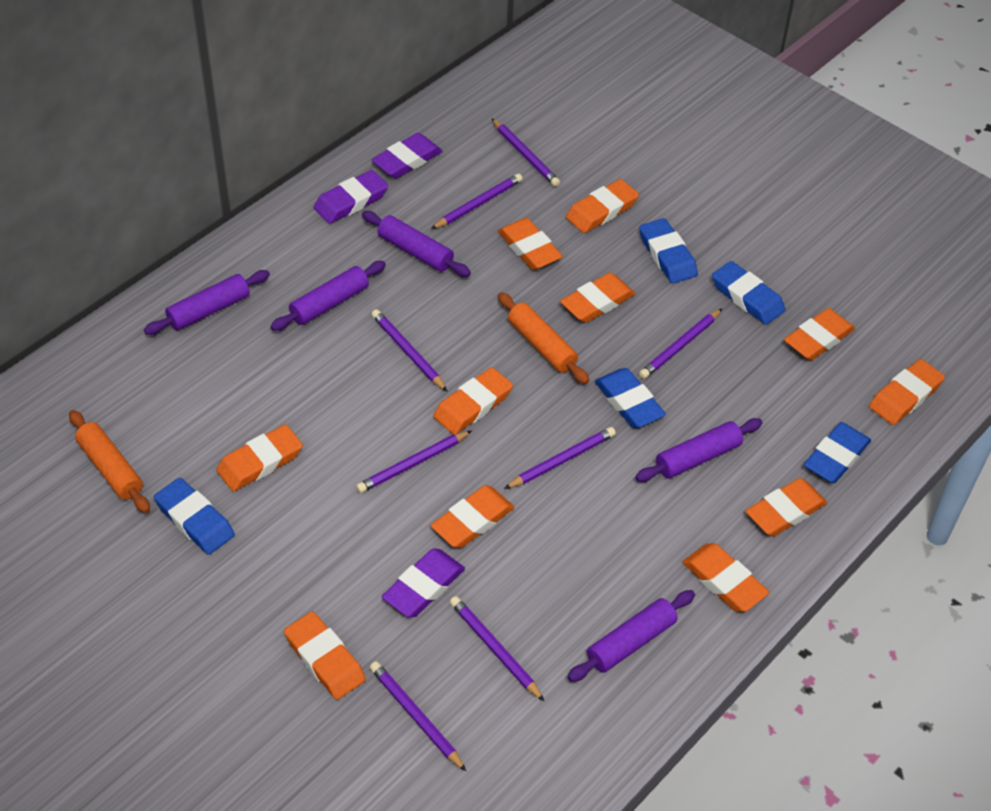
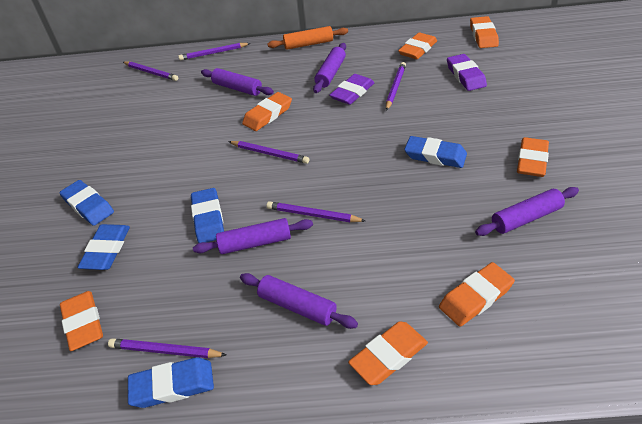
orange eraser: [216,424,303,491] [284,611,366,700] [431,485,515,548] [433,367,513,434] [498,218,563,270] [560,273,635,323] [566,179,639,233] [682,543,769,612] [746,478,827,536] [784,308,855,361] [869,359,945,425] = 11 -> [60,291,103,351] [242,92,292,131] [348,321,428,385] [398,32,437,59] [439,262,515,327] [470,16,499,48] [517,137,549,177] = 7
orange rolling pin: [69,410,150,513] [498,292,589,384] = 2 -> [268,26,348,50] = 1
purple eraser: [314,170,388,224] [372,133,442,178] [382,548,465,617] = 3 -> [329,74,375,105] [447,54,487,91] = 2
purple pencil: [356,430,472,493] [370,661,466,771] [371,309,448,392] [431,173,523,229] [450,596,545,702] [492,119,560,187] [504,427,616,489] [639,309,722,379] = 8 -> [108,338,226,358] [123,61,178,81] [178,43,250,60] [228,141,309,164] [266,201,366,222] [386,62,406,111] = 6

